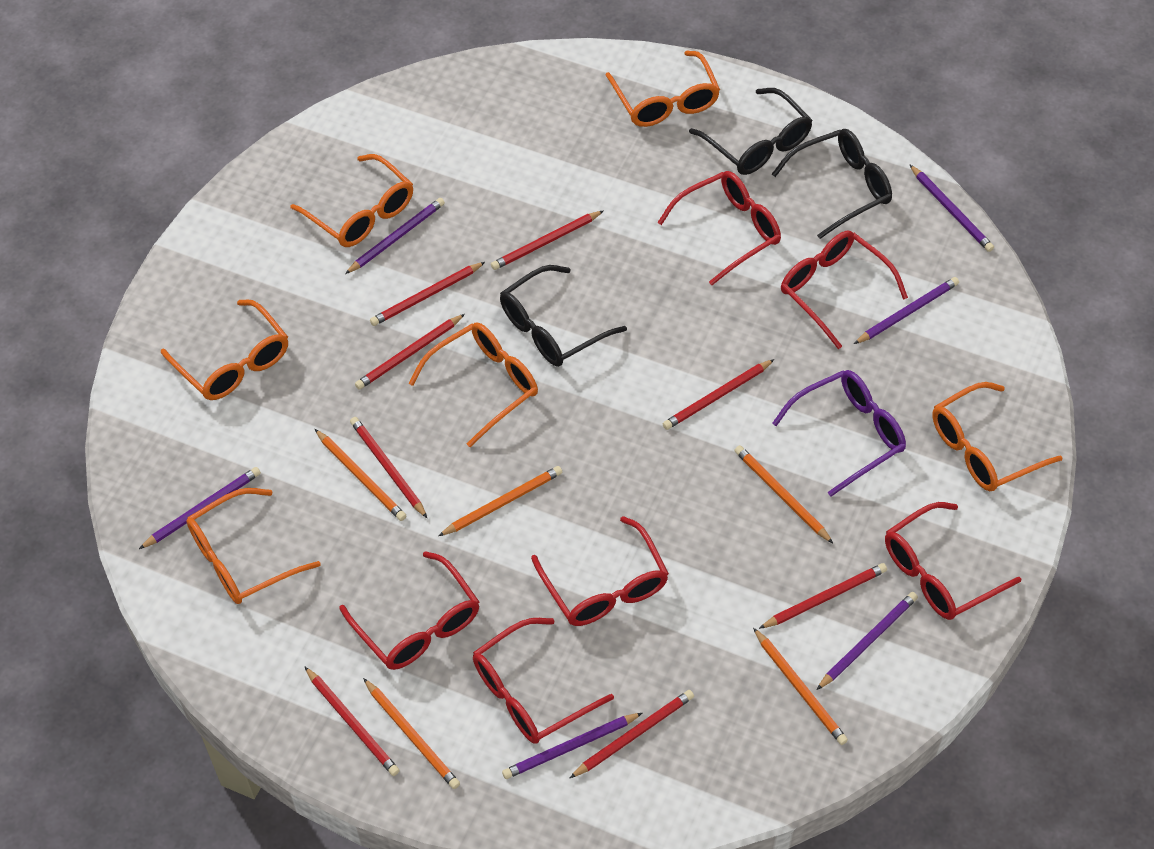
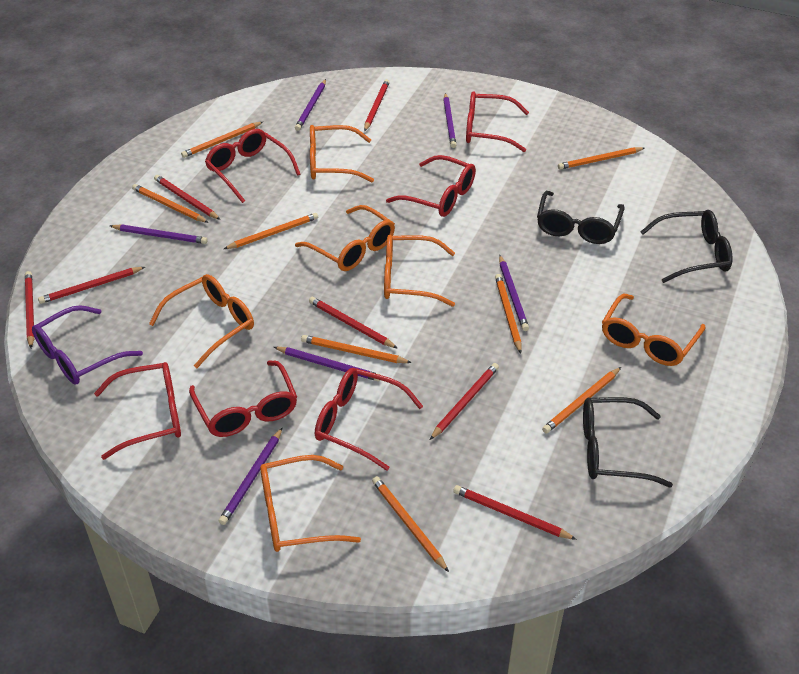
orange pencil: [315,429,406,521] [363,678,460,789] [438,466,562,536] [734,445,833,543] [753,628,848,745] = 5 -> [132,184,209,223] [181,122,263,158] [224,213,318,249] [301,335,412,363] [372,476,449,572] [495,274,522,353] [542,367,621,433] [558,147,645,170] = 8
red pencil: [304,666,400,776] [350,417,427,518] [355,314,465,390] [370,262,485,326] [491,210,604,270] [570,690,694,778] [663,359,775,430] [759,563,887,629] = 8 -> [25,271,34,348] [38,267,145,304] [154,175,221,220] [309,297,398,349] [364,79,390,131] [430,363,499,440] [453,485,577,540] = 7

